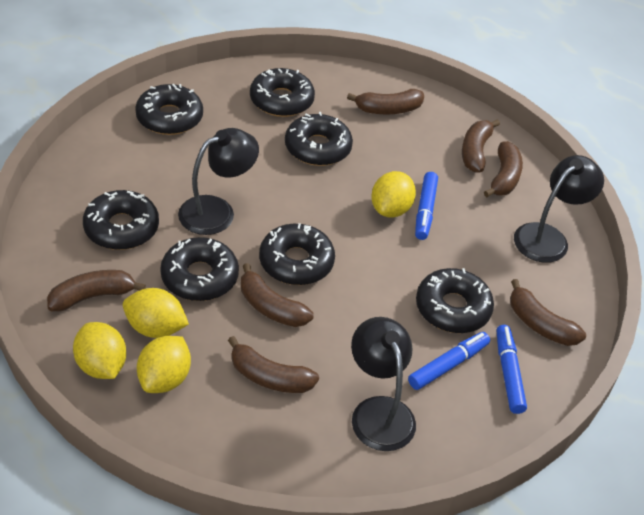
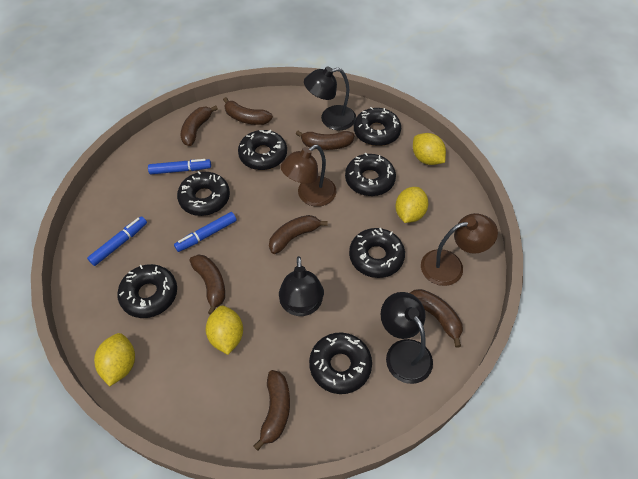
brown lamp: none = 0 -> [280,145,336,207] [421,213,498,286] = 2

